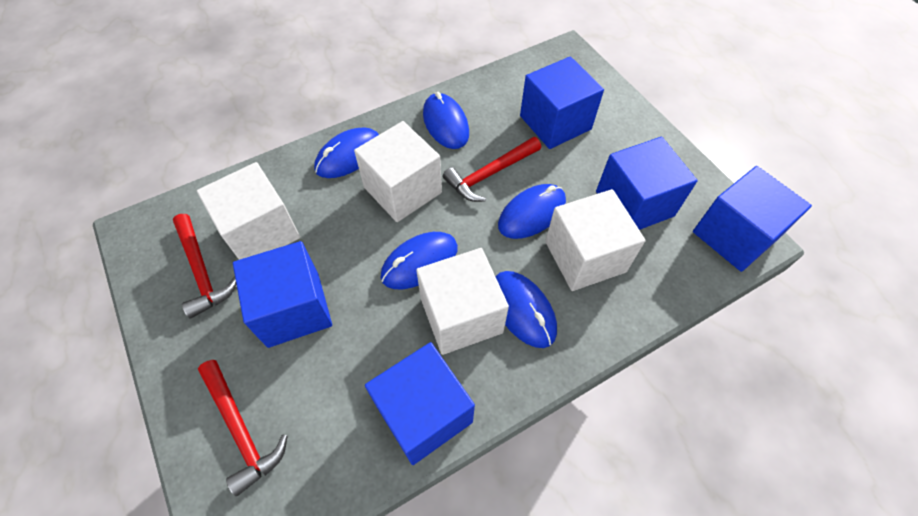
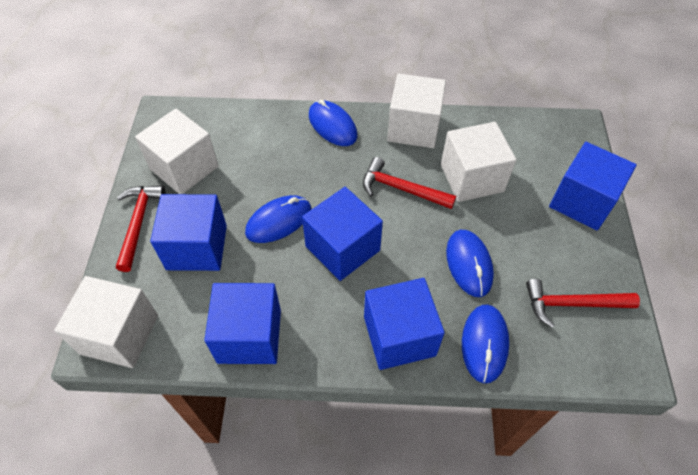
blue mouse: [314,127,379,178] [381,232,458,289] [423,92,469,149] [495,271,557,348] [498,184,566,239] = 5 -> [245,195,311,243] [309,99,357,146] [446,230,494,297] [462,304,509,383] = 4

